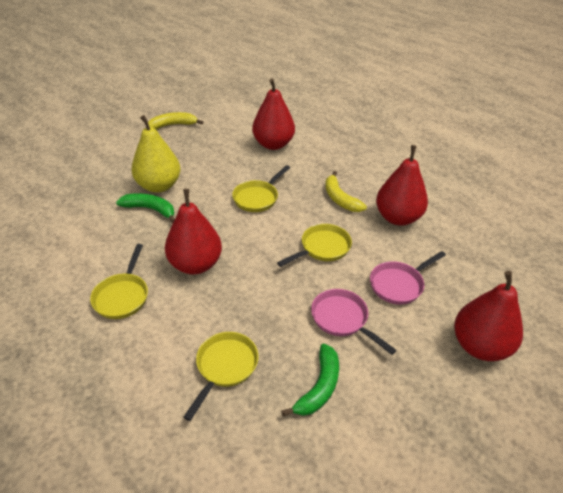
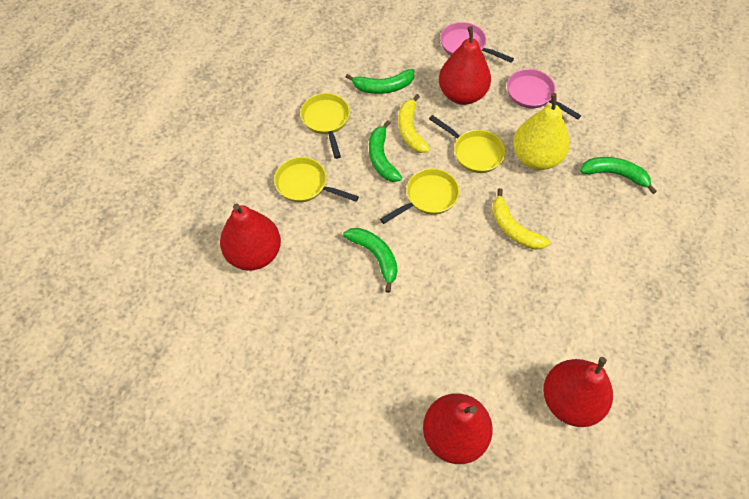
green banana: [116,193,175,223] [281,344,339,416] = 2 -> [343,228,398,293] [346,69,414,94] [369,120,402,182] [580,157,657,194] = 4

